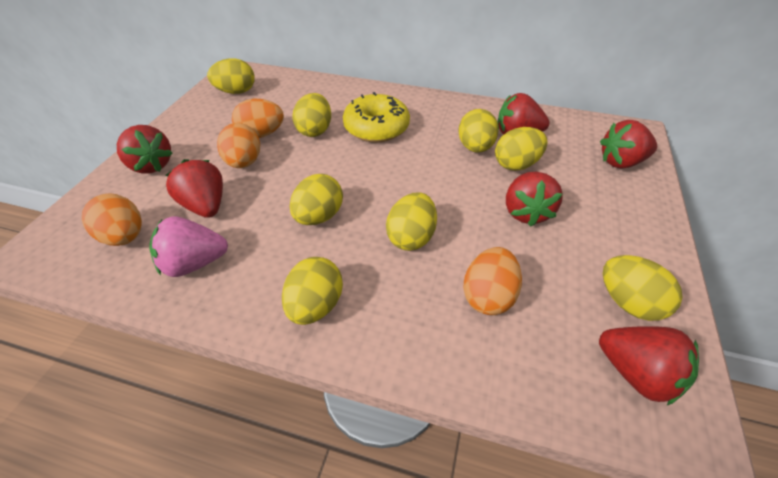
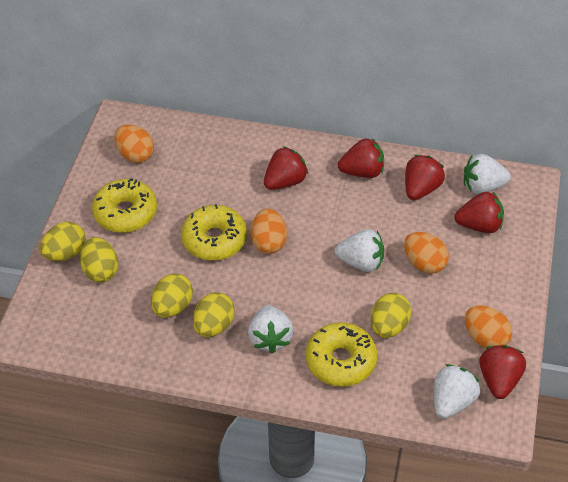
pink strawberry: [149,217,228,277] = 1 -> none = 0
red strawberry: [117,125,173,174] [166,159,223,218] [498,93,550,135] [506,172,563,227] [599,326,699,405] [600,120,657,169] = 6 -> [264,146,308,190] [338,138,384,178] [405,155,445,200] [454,192,504,233] [479,345,526,399] = 5
white strawberry: none = 0 -> [248,305,293,354] [335,229,384,272] [434,364,480,419] [464,154,511,194] = 4
yellow donut: [343,92,410,142] = 1 -> [92,178,157,233] [181,204,247,261] [306,322,377,387] = 3
yellow egg: [207,58,255,94] [282,257,343,325] [290,174,343,225] [293,93,331,137] [386,192,437,251] [459,109,499,153] [495,127,547,171] [603,255,683,321] = 8 -> [40,222,86,261] [80,237,118,283] [151,274,193,317] [193,292,234,337] [371,293,411,338] = 5

